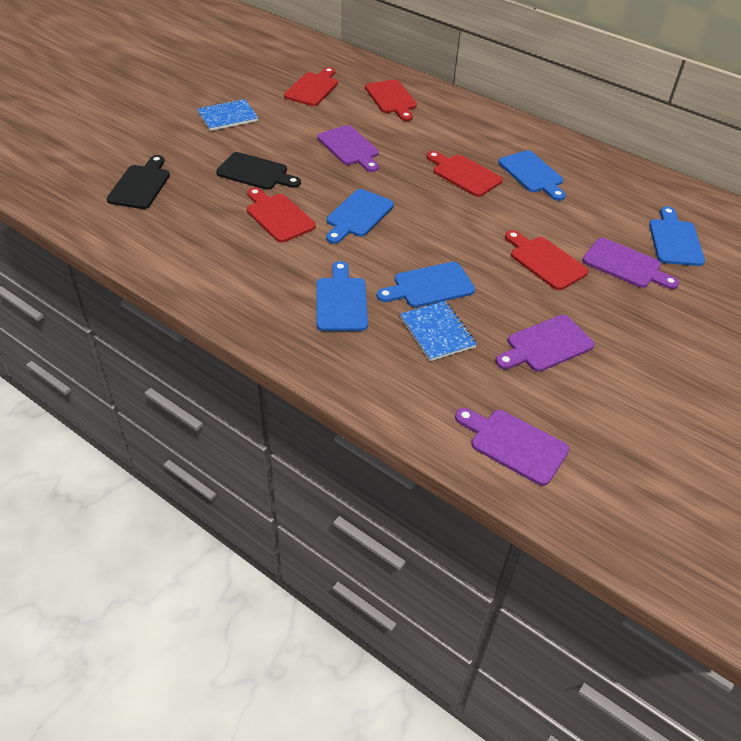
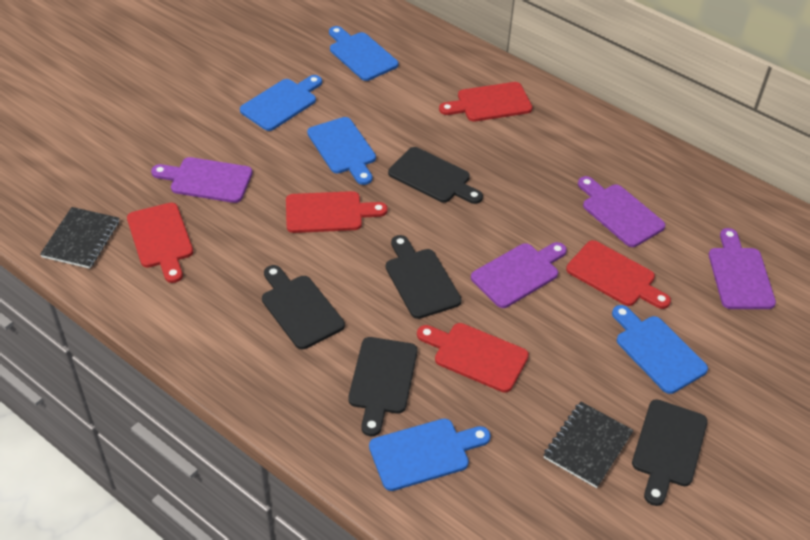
black cutting board: [107,155,170,209] [216,152,301,190] = 2 -> [262,265,345,349] [348,337,418,436] [386,235,462,319] [388,147,483,204] [632,399,708,506] = 5
black notebook: none = 0 -> [40,207,119,269] [544,402,634,488] = 2
blue notebook: [197,99,258,131] [400,301,477,361] = 2 -> none = 0

